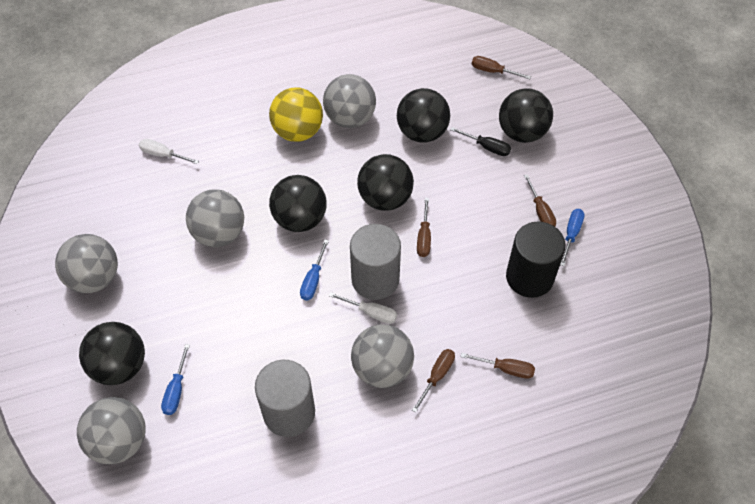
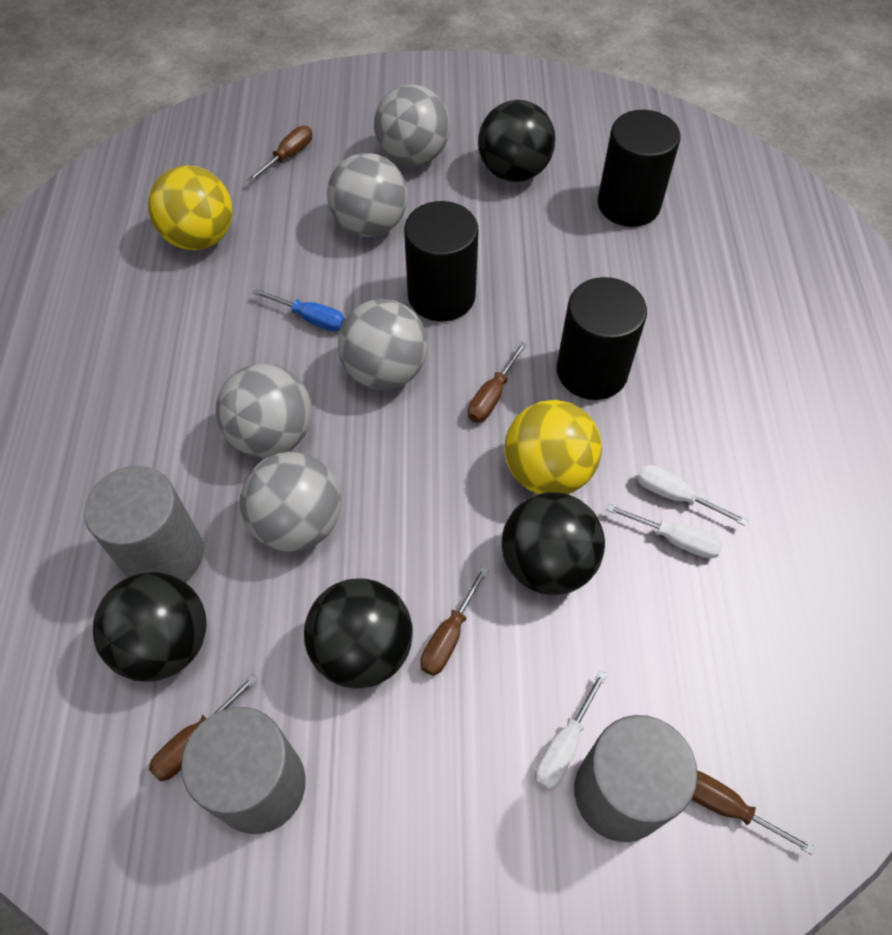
black ball: [79,322,145,385] [269,175,327,232] [357,154,414,211] [397,88,450,143] [499,88,553,143] = 5 -> [93,572,207,682] [304,578,413,689] [478,100,555,182] [502,492,605,595] = 4
black cylinder: [506,221,566,298] = 1 -> [404,201,479,321] [557,277,647,400] [598,110,680,227] = 3
black screwdriver: [450,127,511,156] = 1 -> none = 0
blue screwdriver: [161,344,190,415] [300,240,329,300] [560,209,585,266] = 3 -> [253,289,345,331] = 1
grey cylinder: [255,360,315,437] [350,224,401,300] = 2 -> [84,466,204,582] [181,707,306,834] [574,715,697,842] = 3
white screwdriver: [139,139,199,164] [329,292,397,324] = 2 -> [535,670,607,790] [607,504,723,559] [637,464,748,526] = 3
yellow ball: [269,88,323,142] = 1 -> [148,166,233,250] [505,400,602,494] = 2

